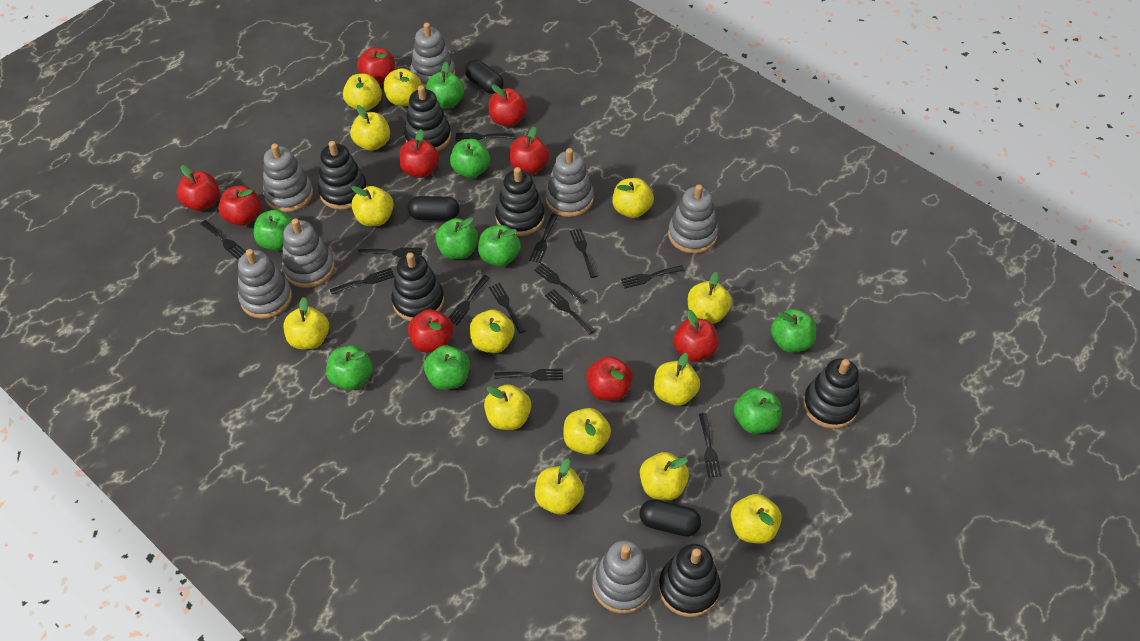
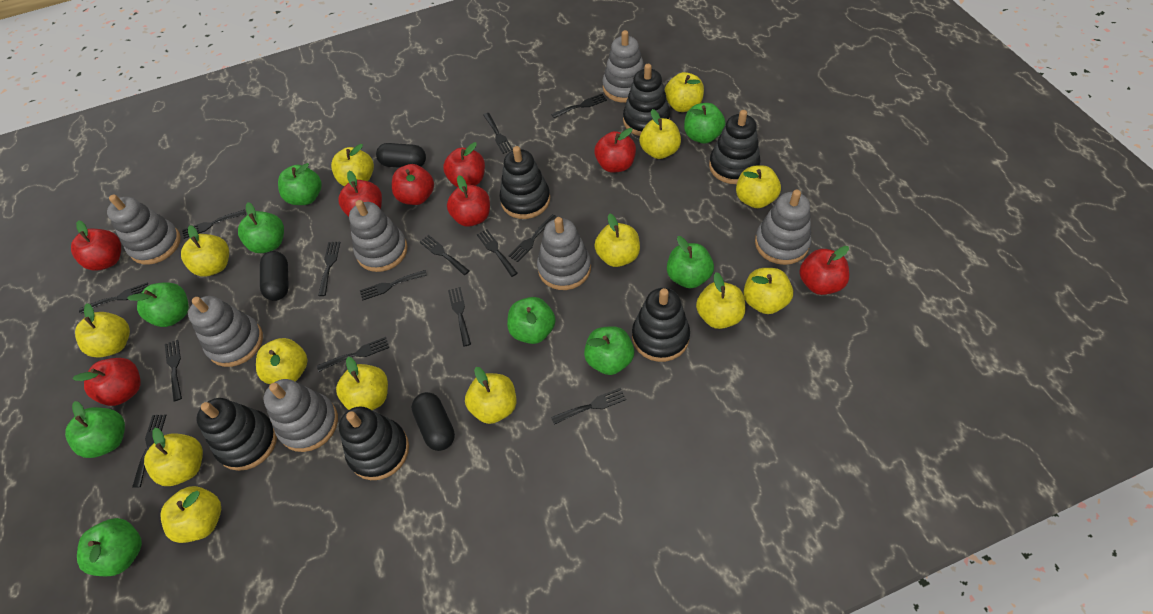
black fork: [200,220,246,259] [330,268,395,294] [358,248,422,258] [449,275,490,325] [455,133,514,141] [489,283,526,333] [494,369,563,381] [529,214,558,263] [534,263,587,304] [545,289,595,334] [570,228,597,278] [621,265,685,288] [699,413,722,478] = 13 -> [79,282,149,314] [132,414,166,488] [165,340,182,401] [182,210,246,239] [317,337,389,372] [318,242,340,296] [360,270,427,300] [420,235,470,275] [448,287,471,347] [477,229,518,277] [483,113,513,154] [509,214,557,262] [551,94,607,118] [551,388,626,425] = 14
red apple: [177,165,220,211] [218,185,261,226] [357,47,395,84] [399,129,439,178] [408,309,453,353] [489,84,527,127] [509,126,549,174] [586,356,633,401] [673,310,719,362] = 9 -> [71,220,121,271] [72,358,141,406] [338,171,382,217] [392,164,434,205] [443,142,485,187] [447,175,490,227] [594,128,636,173] [799,246,849,295] = 8

